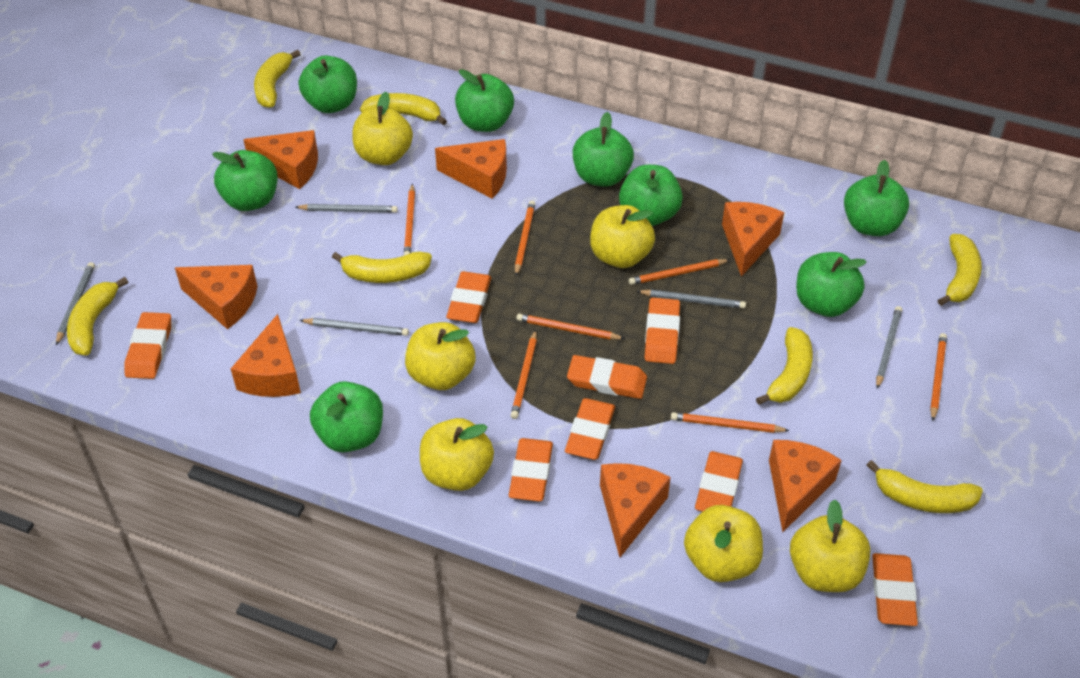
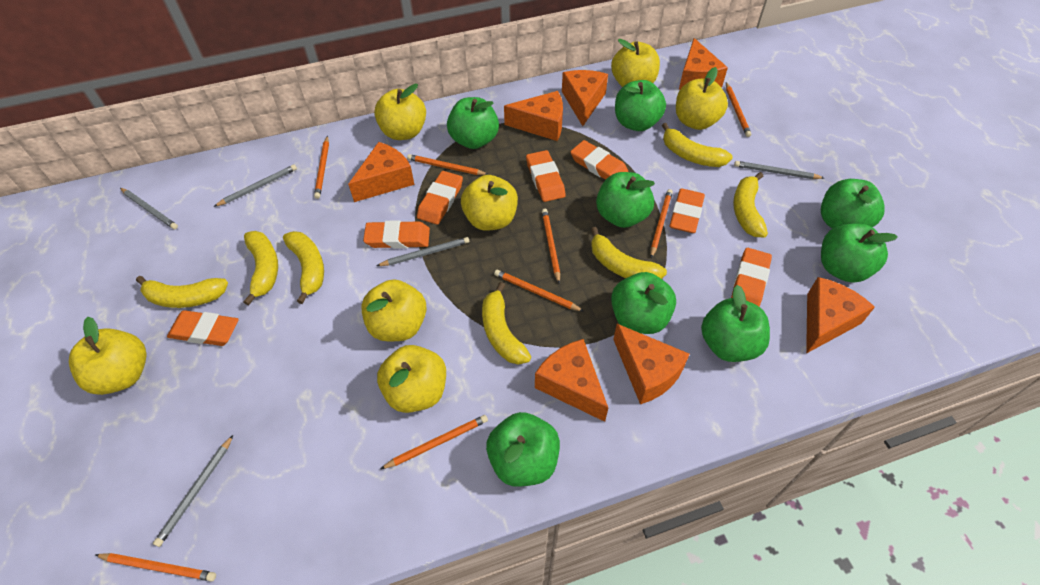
orange eraser: [124,312,171,379] [446,271,491,323] [509,438,553,502] [565,398,615,460] [567,355,647,399] [644,298,680,364] [695,451,743,512] [872,553,918,626] = 8 -> [167,310,239,346] [363,220,430,249] [417,171,463,225] [526,150,566,202] [570,140,628,180] [669,188,705,233] [731,248,772,307] = 7
orange pencil: [404,184,415,256] [510,330,537,419] [515,200,535,276] [516,314,625,339] [629,259,730,285] [671,412,790,433] [930,333,947,421] = 7 -> [95,553,216,581] [314,136,329,199] [381,415,488,469] [407,154,489,175] [494,270,583,311] [542,209,560,284] [651,189,673,258] [726,82,751,137] = 8
yellow apple: [352,92,413,165] [405,322,476,390] [420,418,494,491] [590,205,655,268] [684,505,763,582] [790,500,870,592] = 6 -> [69,317,147,395] [361,279,427,341] [374,84,426,140] [377,345,446,413] [461,175,518,231] [611,39,660,87] [676,67,728,130] = 7

